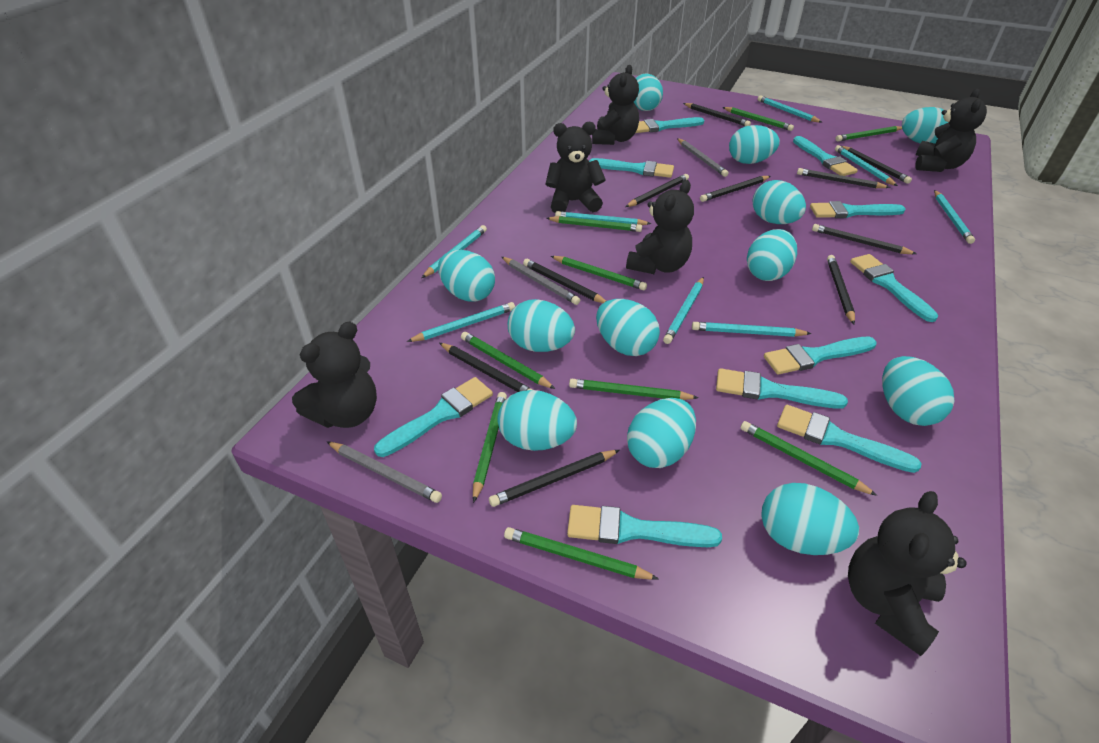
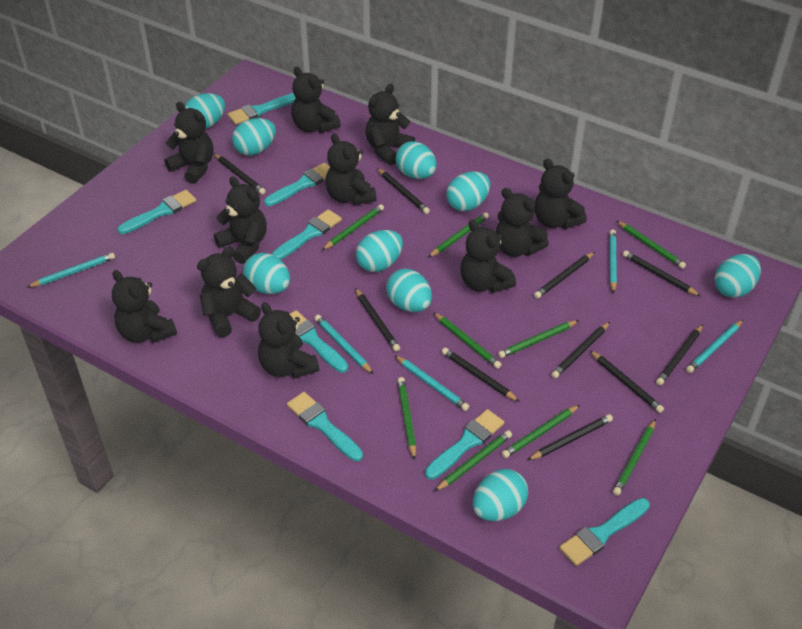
black teddy bear: [292,322,377,428] [545,122,606,213] [592,65,639,145] [626,180,694,274] [848,491,967,656] [915,89,987,172] = 6 -> [112,270,177,343] [164,102,214,184] [197,246,261,337] [214,176,267,264] [258,302,319,378] [291,67,341,133] [325,133,377,205] [366,84,415,165] [460,220,516,293] [496,188,549,257] [534,159,587,229] = 11
grey pencil: [327,441,442,503] [502,257,580,305] [677,138,729,177] = 3 -> none = 0
turquoise brush: [374,377,493,457] [567,505,722,547] [589,158,674,178] [635,117,704,133] [716,368,848,409] [764,337,877,375] [777,405,922,473] [793,136,858,176] [810,201,905,218] [850,254,938,322] = 10 -> [117,190,197,234] [228,93,296,125] [264,163,330,206] [272,209,342,260] [287,392,363,461] [289,310,348,373] [425,409,504,480] [559,498,650,566] = 8
turquoise egg: [438,250,495,302] [497,390,577,451] [508,299,575,352] [596,299,660,356] [627,398,696,468] [634,73,663,111] [729,125,780,164] [747,229,797,281] [752,180,806,224] [761,483,859,555] [882,356,955,426] [902,107,949,144] = 12 -> [185,93,225,129] [232,118,276,156] [243,253,290,294] [356,230,403,272] [386,269,432,312] [395,141,437,179] [446,171,490,211] [473,469,528,521] [715,254,761,298] = 9
turquoise pencil: [407,302,515,342] [422,225,487,278] [555,211,651,225] [663,277,704,344] [692,322,812,337] [758,96,823,123] [835,145,898,186] [934,190,975,244] = 8 -> [27,253,115,287] [315,315,373,374] [394,355,469,411] [609,230,617,294] [686,320,743,373] = 5

